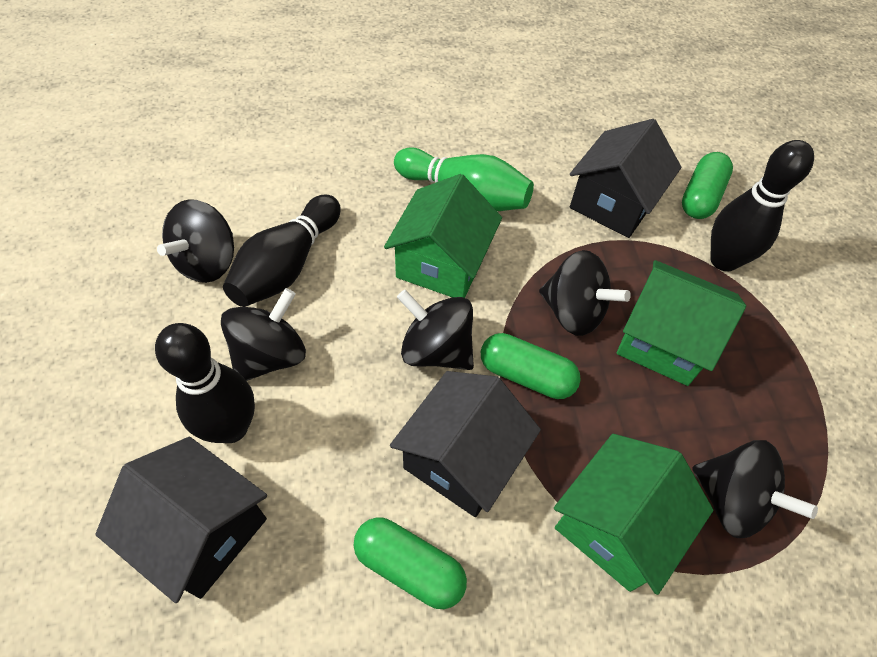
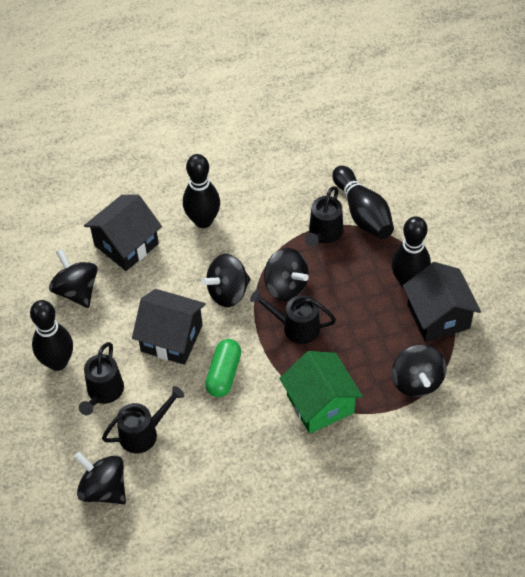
black bowling pin: [155,323,255,443] [223,195,340,307] [710,140,814,271] = 3 -> [30,300,73,371] [183,154,220,228] [332,166,394,239] [391,216,431,287] = 4
black watering can: none = 0 -> [79,342,124,415] [102,386,184,453] [250,289,336,344] [305,186,343,247] = 4
green bowling pin: [394,147,534,211] = 1 -> none = 0
green capsule: [354,517,467,609] [481,333,581,399] [682,152,733,219] = 3 -> [205,339,241,397] = 1
green house: [384,174,502,298] [554,434,713,595] [617,260,746,386] = 3 -> [279,351,363,434] = 1

